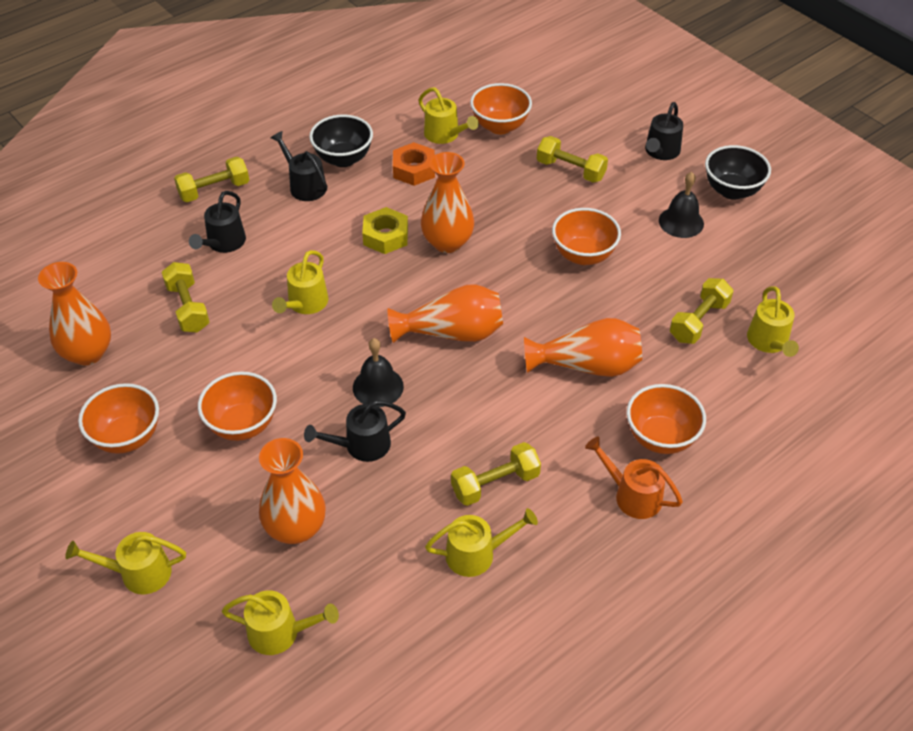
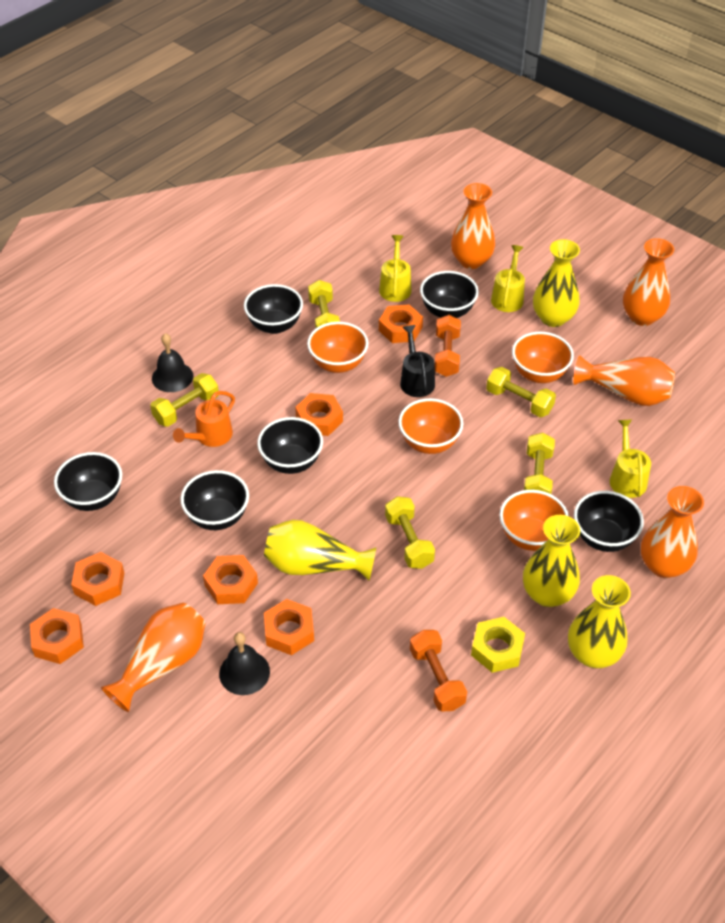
black bowl: [309,114,373,167] [705,145,771,200] = 2 -> [54,452,122,511] [180,470,249,530] [244,284,303,334] [257,417,323,474] [420,271,479,318] [574,491,644,552] = 6
black watering can: [189,191,246,253] [271,131,327,201] [304,400,406,462] [645,102,683,160] = 4 -> [400,325,435,397] = 1
orange bowl: [78,383,159,454] [198,371,277,441] [470,83,532,134] [552,208,621,265] [627,384,706,454] = 5 -> [307,322,369,373] [398,398,463,454] [499,490,569,551] [512,332,574,383] = 4
orange dumbbell: none = 0 -> [410,630,467,712] [435,315,461,377] = 2
orange nut: [393,142,435,186] = 1 -> [30,608,84,664] [71,552,124,606] [203,555,258,604] [264,599,314,655] [295,393,343,436] [379,304,423,343] = 6
yellow vase: none = 0 -> [264,520,376,580] [523,515,580,607] [533,239,580,327] [568,575,631,668] = 4
yellow watering can: [65,532,186,594] [222,590,339,655] [272,250,329,314] [419,87,479,144] [425,508,538,577] [747,286,799,357] = 6 -> [379,235,412,302] [491,245,525,312] [610,420,651,498] = 3

